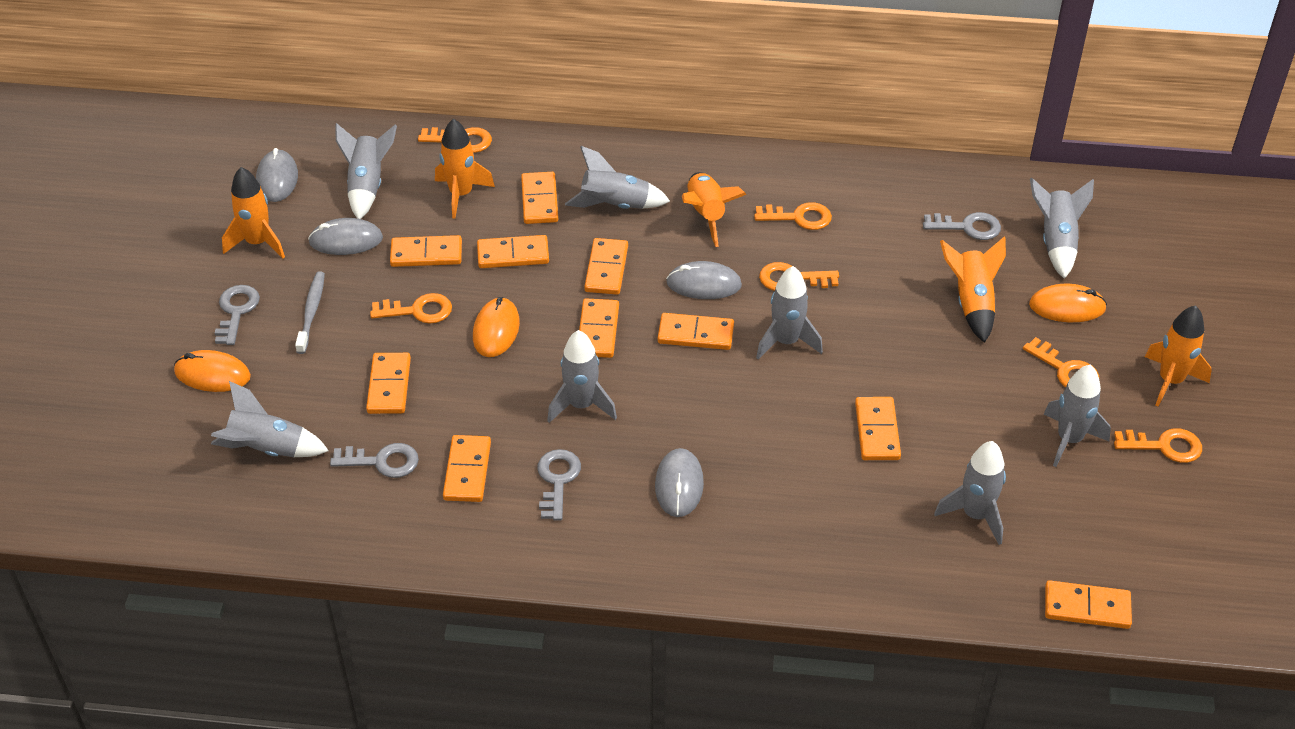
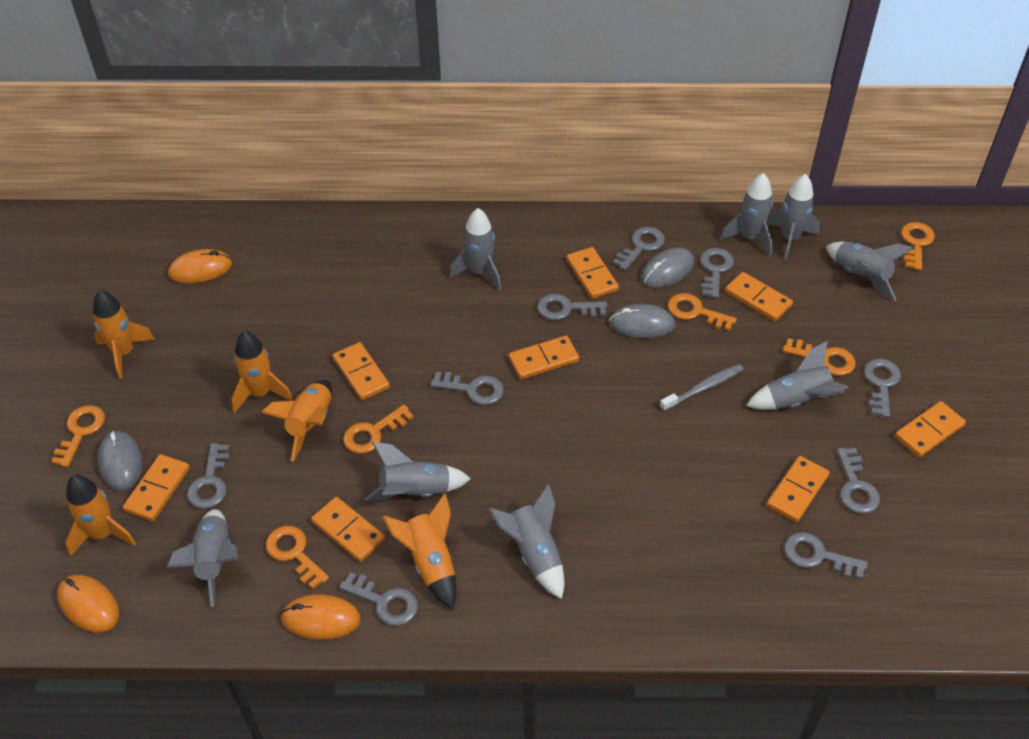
grey key: [215,285,260,345] [330,443,419,478] [537,449,581,521] [923,212,1001,240] = 4 -> [187,443,230,509] [339,572,418,626] [431,372,504,405] [537,294,607,320] [613,227,665,270] [700,248,734,298] [785,532,868,579] [837,448,880,513] [864,359,901,417] = 9
grey mouse: [256,148,298,202] [308,218,383,255] [655,448,704,517] [666,261,742,299] = 4 -> [98,431,142,491] [609,304,676,338] [641,248,694,288] = 3
orange domino: [366,353,411,414] [390,235,462,267] [443,435,491,502] [477,235,549,268] [521,172,558,224] [579,299,619,358] [584,238,628,295] [658,313,734,350] [855,397,901,460] [1045,580,1132,629] = 10 -> [123,454,190,521] [311,497,385,562] [333,342,390,400] [509,336,579,379] [567,247,619,299] [725,272,793,321] [767,456,830,522] [895,401,966,457] = 8

